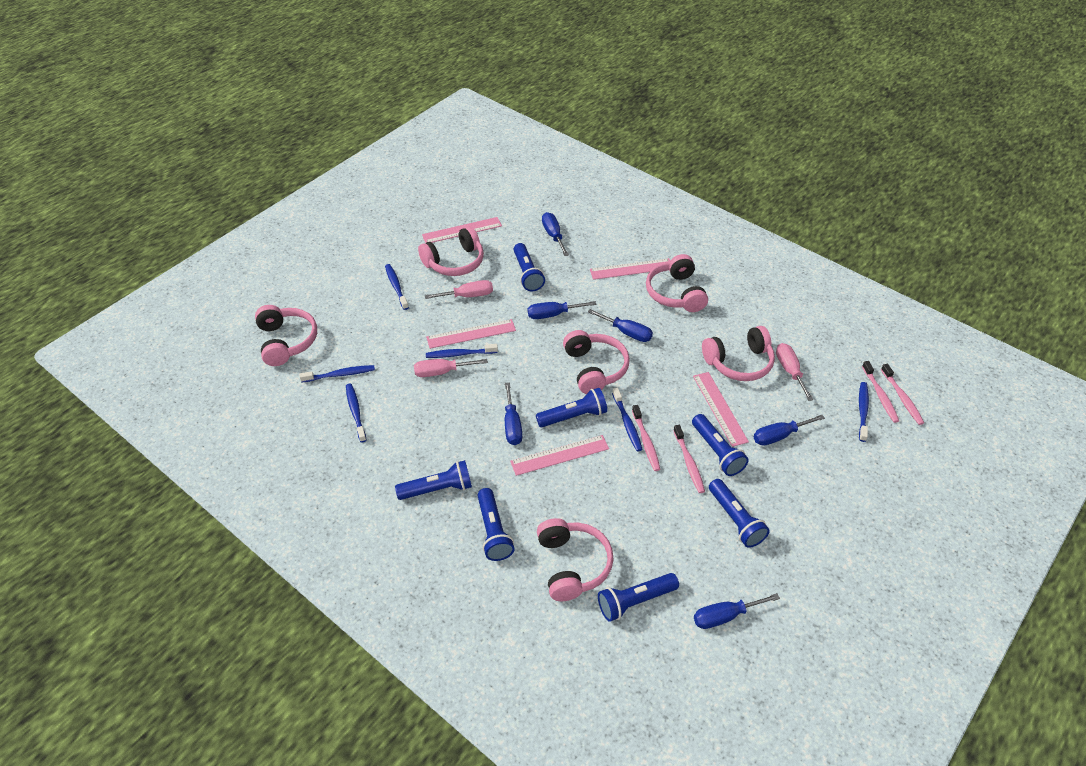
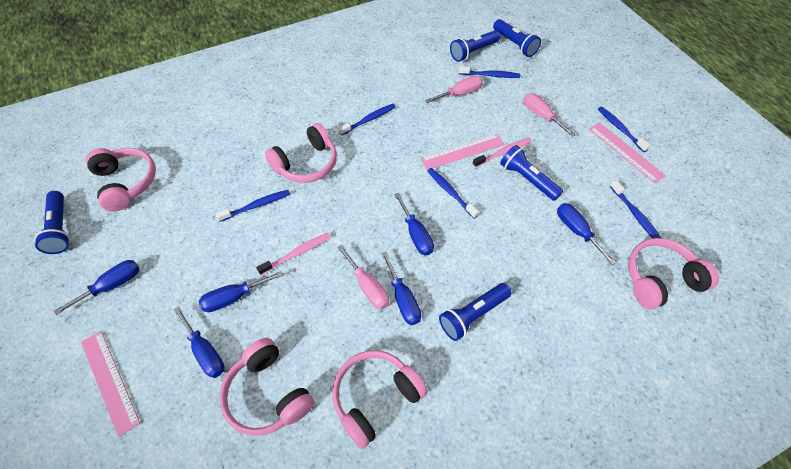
blue flashlight: [395,460,472,500] [477,488,514,561] [513,243,545,291] [536,388,607,427] [598,573,679,622] [692,414,749,476] [709,479,770,548] = 7 -> [34,191,70,254] [439,283,512,341] [450,30,500,62] [493,19,541,57] [500,145,563,201] = 5
pink headphones: [255,305,317,366] [418,226,484,276] [537,518,614,601] [563,330,630,394] [646,254,708,312] [702,326,775,381] = 6 -> [86,148,156,211] [219,338,314,435] [265,123,337,183] [332,350,428,449] [628,238,719,309] = 5
pink ruler: [422,217,502,243] [426,319,516,349] [510,435,609,476] [590,258,670,280] [693,372,749,447] = 5 -> [81,331,140,437] [420,134,504,170] [589,122,666,184] = 3
pink toothbrush: [632,405,660,471] [673,425,705,493] [862,361,899,423] [881,364,924,425] = 4 -> [256,233,331,275] [473,138,532,167] = 2

